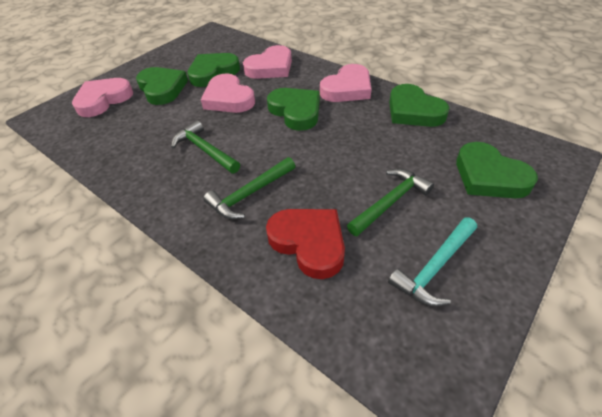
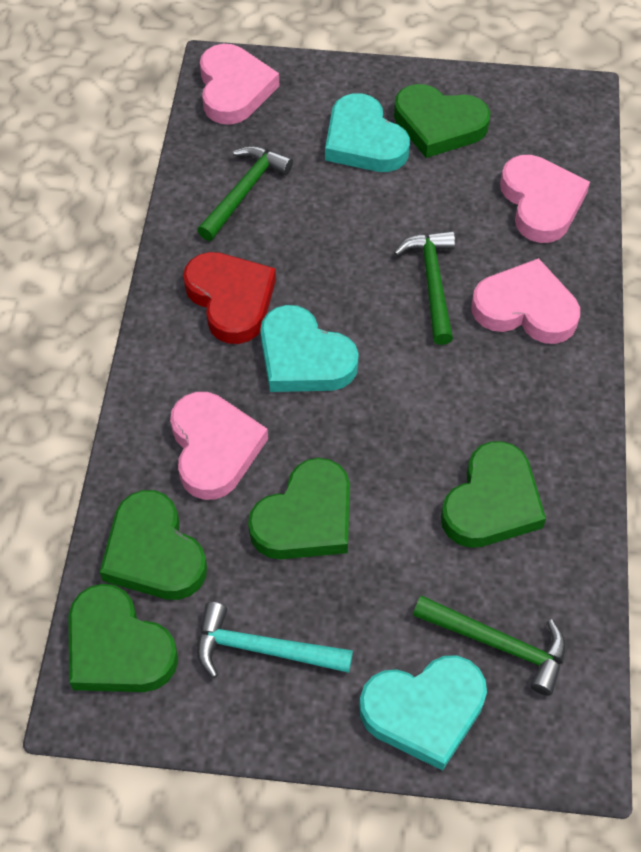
turquoise heart: none = 0 -> [260,305,359,392] [325,93,410,172] [359,656,487,771] = 3

